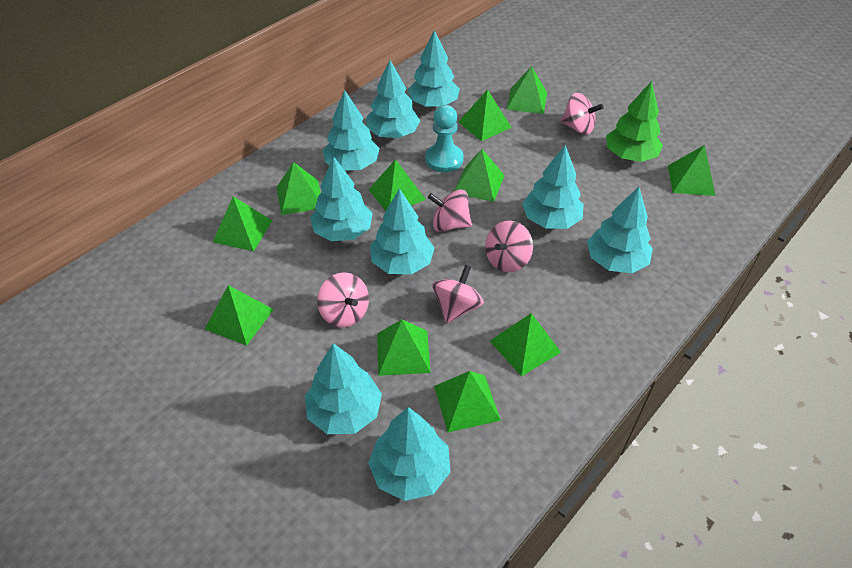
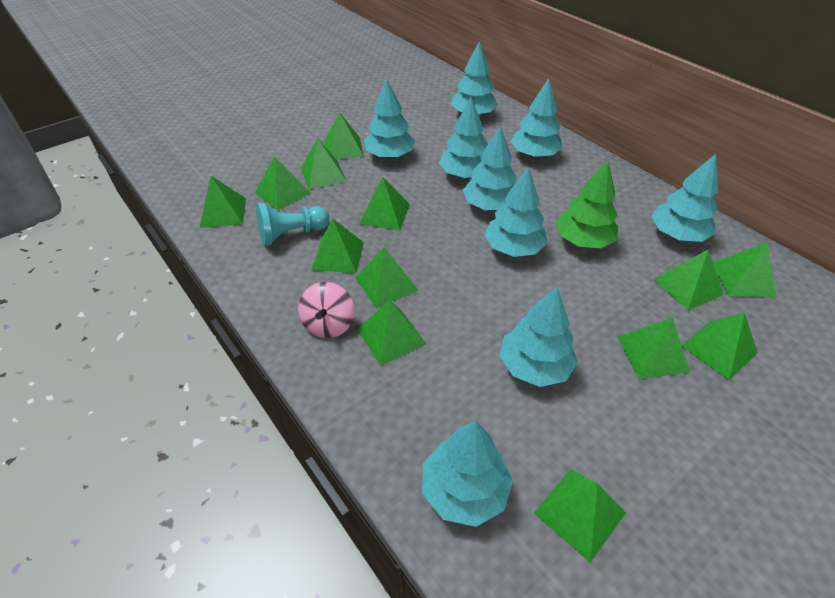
green pyramid: [205,285,274,346] [213,196,272,251] [276,162,321,215] [369,159,426,211] [377,319,431,376] [434,371,501,432] [454,149,505,202] [458,89,512,141] [490,313,561,376] [506,66,547,114] [668,145,716,196] = 11 -> [200,176,246,228] [255,156,310,211] [301,138,347,189] [311,218,364,273] [324,113,364,159] [355,247,418,308] [357,300,426,366] [360,177,410,230] [534,469,626,562] [617,317,690,379] [653,250,724,311] [682,313,758,380] [713,242,776,297] = 13
pink spinning top: [317,272,369,327] [428,189,472,232] [432,265,484,324] [485,221,533,272] [561,93,604,135] = 5 -> [298,282,355,338] = 1

